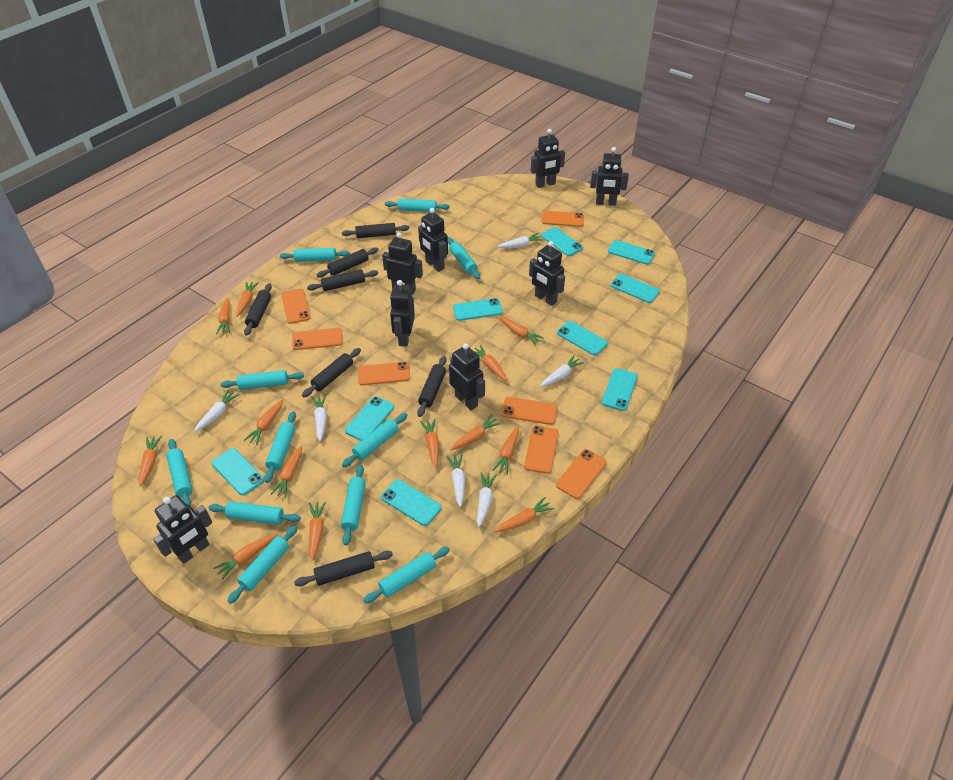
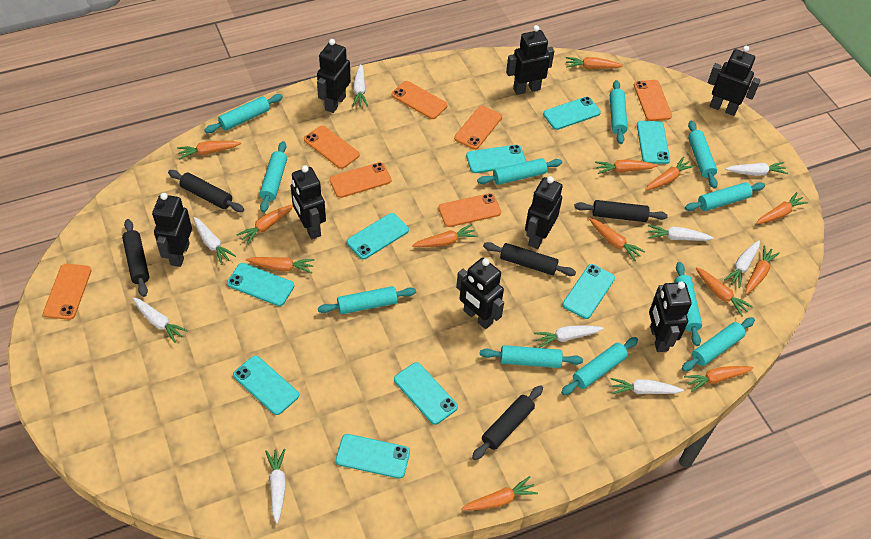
black rolling pin: [244,283,272,336] [294,551,393,586] [302,348,361,397] [307,270,378,291] [317,247,379,278] [342,223,409,238] [417,356,447,417] = 7 -> [122,219,149,297] [168,170,244,212] [472,385,543,460] [483,242,576,276] [574,200,668,222] = 5
white carrot: [194,389,240,432] [311,395,327,442] [447,454,465,507] [477,472,497,527] [497,233,543,248] [540,355,584,387] = 6 -> [133,298,188,343] [194,217,236,265] [265,449,286,524] [352,64,368,107] [534,325,604,348] [610,378,684,394] [648,225,714,241] [724,240,760,288] [725,162,788,176] = 9

